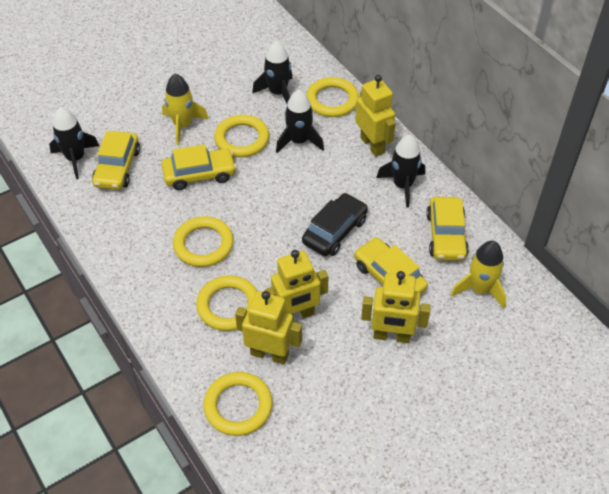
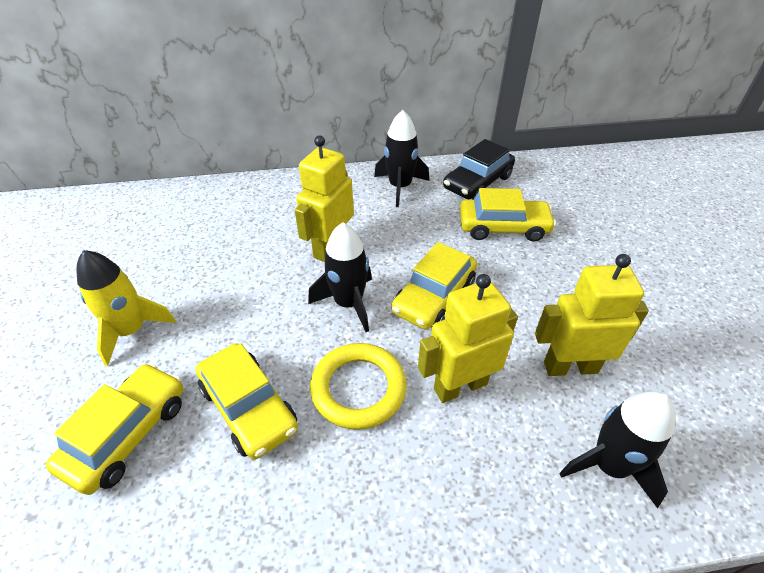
black rocket: [49,107,99,179] [252,41,293,104] [276,90,324,153] [376,135,425,208] = 4 -> [308,222,372,332] [374,110,429,207] [559,391,676,508] = 3
yellow ring: [173,217,234,267] [196,275,257,331] [203,372,273,436] [214,115,269,157] [306,77,359,117] = 5 -> [310,343,407,430] = 1
yellow robot: [235,291,302,365] [264,250,329,321] [355,75,396,157] [361,271,431,343] = 4 -> [295,135,354,262] [418,274,518,403] [535,254,649,376] = 3
yellow rocket: [162,74,208,145] [451,241,507,309] = 2 -> [77,250,176,366] = 1

